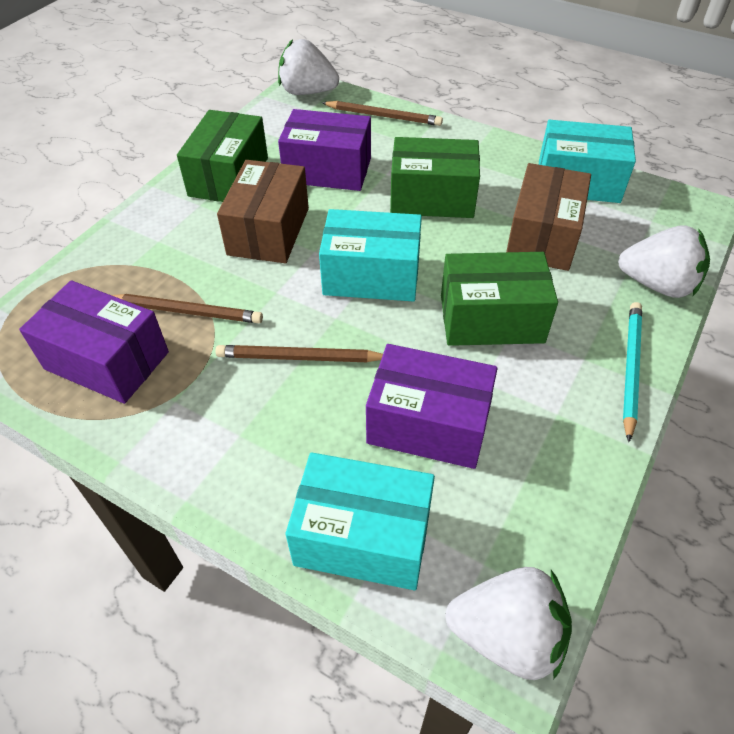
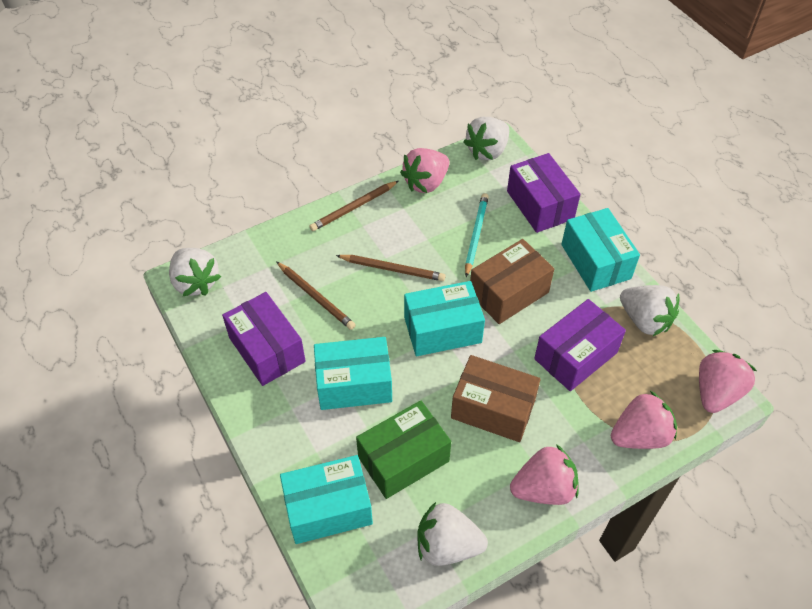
green box: [177,110,268,202] [390,137,480,218] [441,252,558,346] = 3 -> [356,401,451,499] = 1
pink strawberry: none = 0 -> [400,148,450,193] [510,444,579,505] [611,391,677,449] [699,350,757,413] = 4
turquoise box: [286,452,435,590] [319,209,422,301] [539,120,636,203] = 3 -> [280,455,373,544] [314,337,392,410] [404,281,485,356] [561,208,640,292] = 4
white strawberry: [278,39,339,95] [445,567,572,680] [618,226,710,298] = 3 -> [169,248,221,296] [417,502,488,566] [464,117,509,160] [620,285,679,336] = 4

